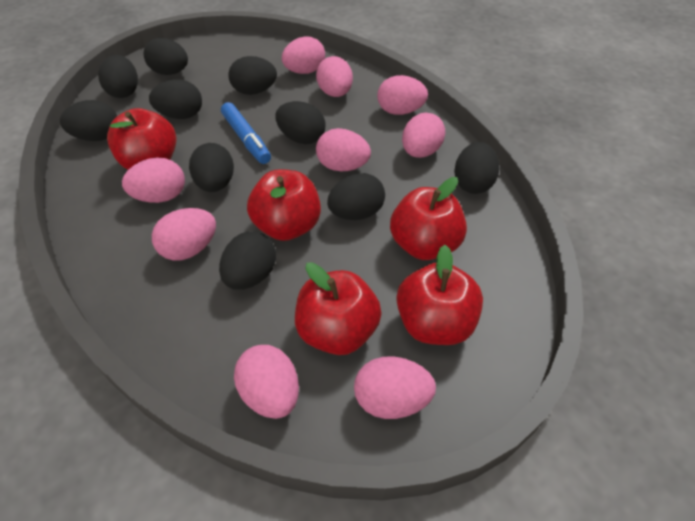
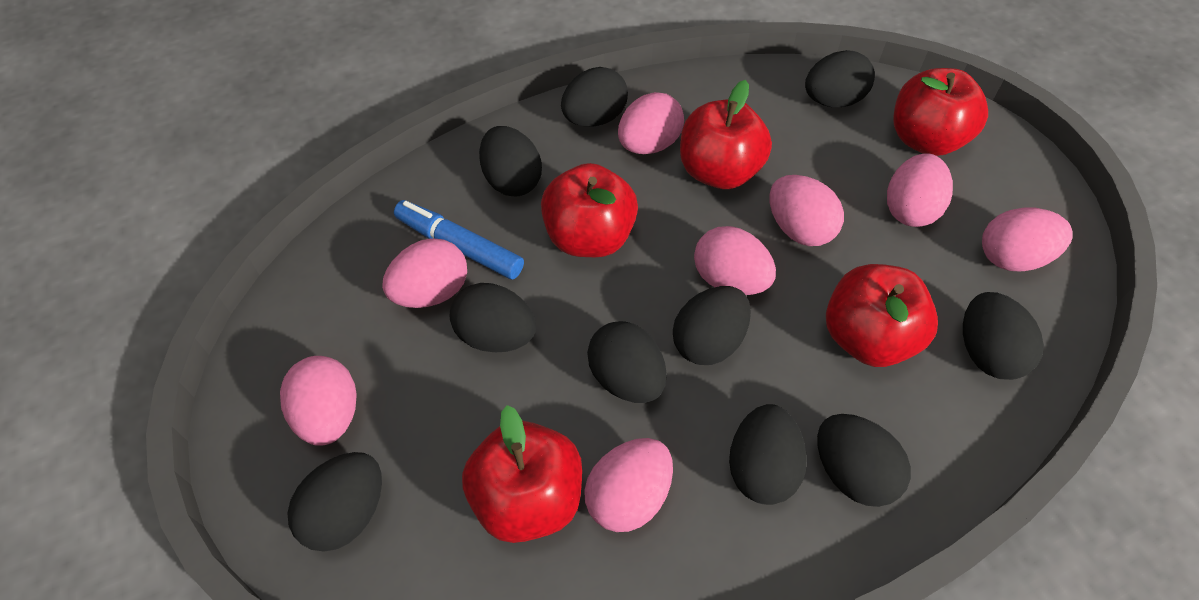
pink egg: [122,157,185,203] [152,208,216,261] [234,345,299,419] [282,36,325,74] [316,56,353,97] [316,128,371,171] [354,356,436,419] [377,75,428,115] [402,113,445,158] = 9 -> [280,356,356,446] [382,238,467,308] [584,438,673,532] [618,92,684,154] [694,226,776,295] [770,175,844,246] [887,153,953,227] [982,207,1073,271] = 8

